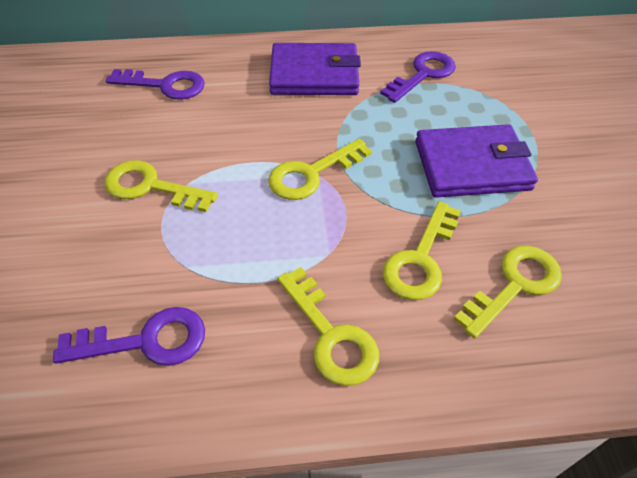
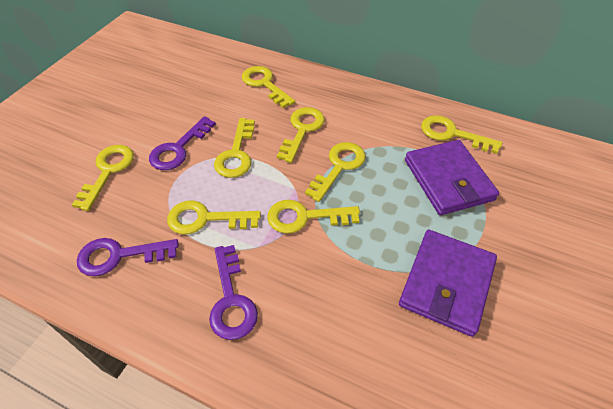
yellow key: [104,160,218,212] [268,139,372,200] [277,267,379,386] [383,201,461,300] [454,246,562,339] = 5 -> [72,145,134,211] [167,200,261,234] [214,118,255,178] [242,66,295,108] [267,200,360,234] [277,107,325,163] [305,142,366,202] [421,115,502,154] = 8

